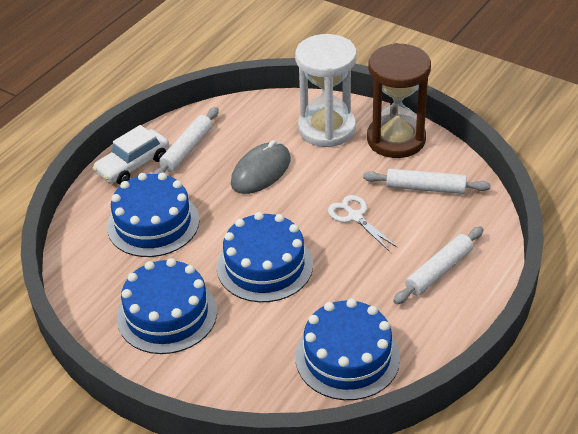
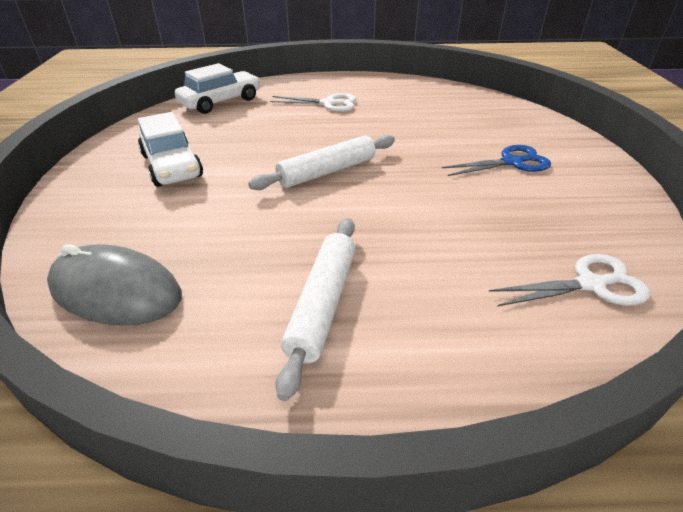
blue cake: [107,173,199,257] [117,258,217,354] [217,212,313,302] [295,299,400,400] = 4 -> none = 0
blue scissors: none = 0 -> [442,145,551,176] = 1
brown hourglass: [367,43,431,158] = 1 -> none = 0
white car: [93,125,169,184] = 1 -> [138,112,203,187] [175,63,260,114] = 2
white hourglass: [295,34,357,148] = 1 -> none = 0
white rolling pin: [153,107,219,174] [363,169,491,194] [393,226,484,304] = 3 -> [248,135,395,190] [276,218,355,401] = 2
white scissors: [328,195,398,252] = 1 -> [270,93,357,112] [489,254,650,307] = 2

